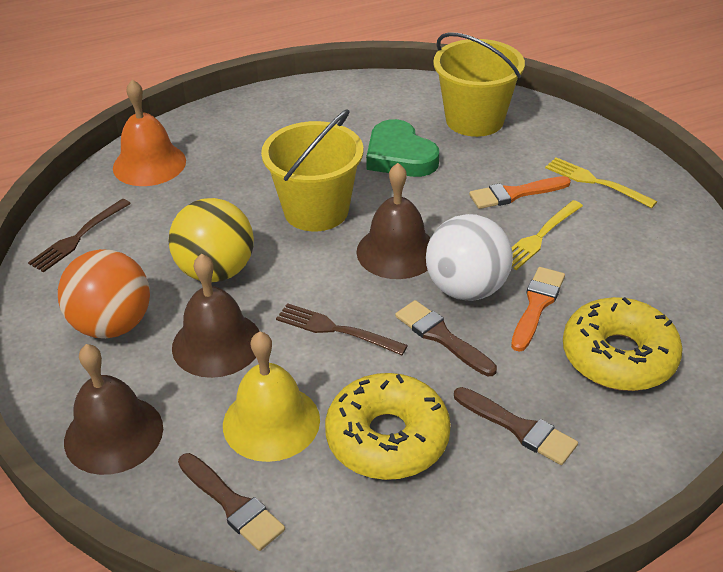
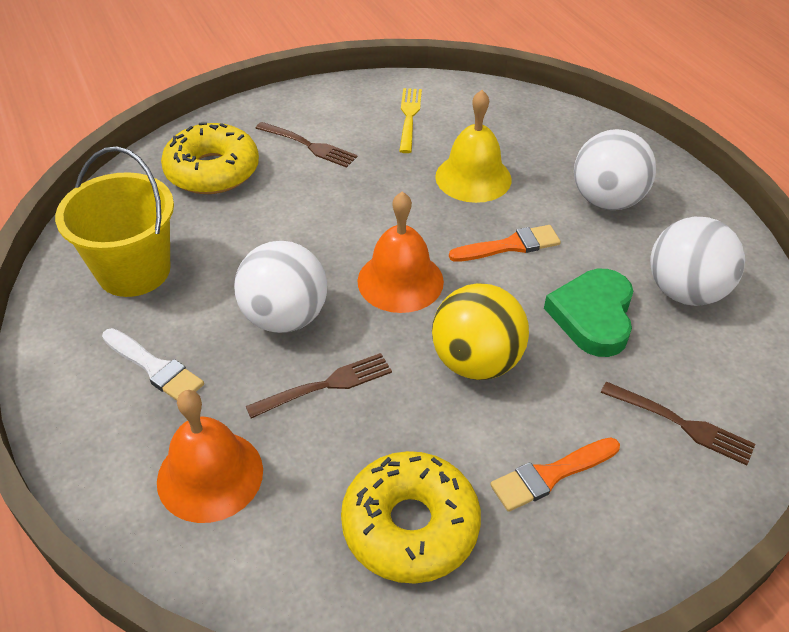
brown bell: [64,344,163,475] [172,254,259,378] [356,163,431,279] = 3 -> none = 0
brown brush: [178,453,285,551] [395,300,497,376] [454,387,578,465] = 3 -> none = 0
brown fork: [28,199,131,272] [276,303,408,355] = 2 -> [246,353,392,418] [256,122,358,168] [600,382,755,466] = 3
orange ball: [58,249,150,339] = 1 -> none = 0
orange bell: [113,79,186,186] = 1 -> [157,390,263,523] [357,191,444,313] = 2
white ball: [426,214,513,301] = 1 -> [234,241,327,333] [574,129,656,210] [650,217,745,306] = 3
white brush: none = 0 -> [102,328,204,401] = 1
yellow bucket: [261,109,363,231] [433,32,525,137] = 2 -> [55,146,174,297] = 1
yellow fork: [512,200,583,270] [545,157,657,208] = 2 -> [399,88,422,153] = 1

